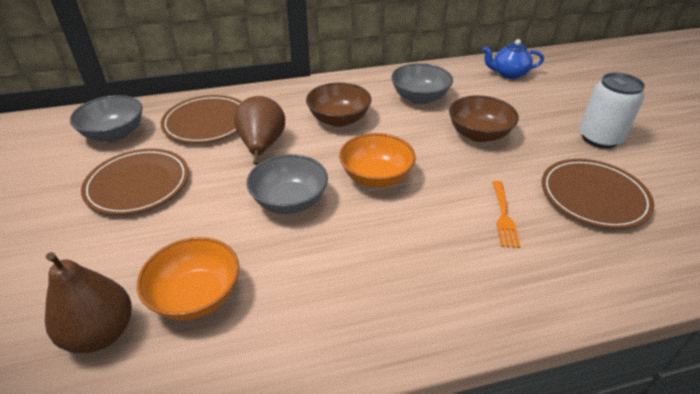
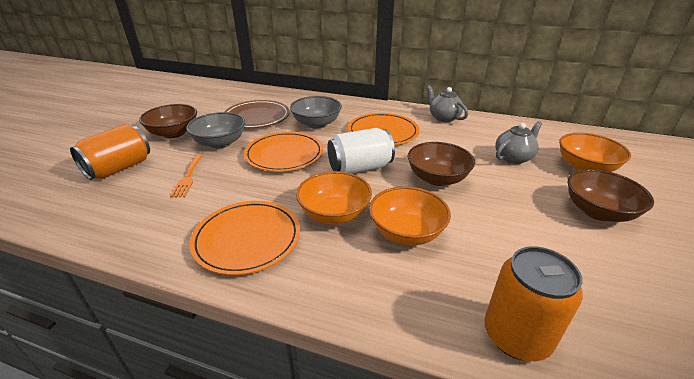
blue teapot: [483,39,544,79] = 1 -> none = 0
brown bowl: [306,82,371,127] [449,95,519,142] = 2 -> [139,104,197,138] [407,142,475,186] [568,169,654,222] = 3
brown pear: [45,252,132,353] [234,96,285,165] = 2 -> none = 0
brown plate: [81,149,189,215] [161,95,242,143] [542,159,654,229] = 3 -> [224,100,290,128] = 1
grey bowl: [70,95,143,142] [246,154,328,214] [391,63,453,104] = 3 -> [186,112,245,149] [290,96,342,129] = 2
grey teapot: none = 0 -> [426,85,468,122] [495,121,542,164] = 2
orange bowl: [137,237,239,320] [339,133,416,188] = 2 -> [296,171,372,224] [369,186,451,245] [559,133,631,172] = 3
orange can: none = 0 -> [70,124,150,180] [484,246,583,361] = 2
orange plate: none = 0 -> [189,201,300,275] [244,132,323,172] [348,113,419,145] = 3

